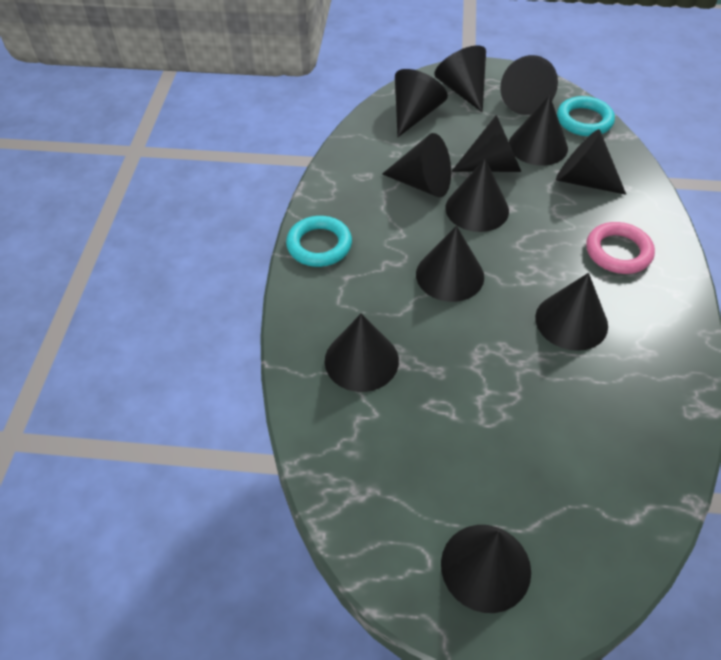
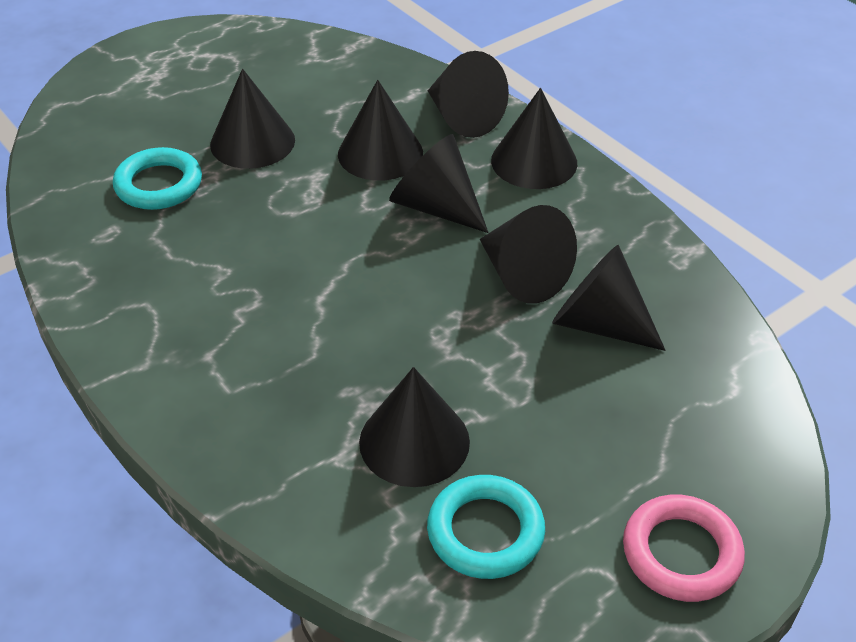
black cone: [325,313,399,392] [382,133,451,198] [395,69,448,137] [416,226,484,302] [434,45,486,112] [441,525,531,613] [445,159,509,232] [452,115,521,172] [500,55,558,115] [509,95,568,166] [535,273,608,351] [556,129,626,195] = 12 -> [210,69,295,169] [338,80,423,181] [359,367,470,487] [389,134,489,233] [428,51,509,138] [480,205,577,303] [491,88,577,189] [552,245,665,351] = 8

